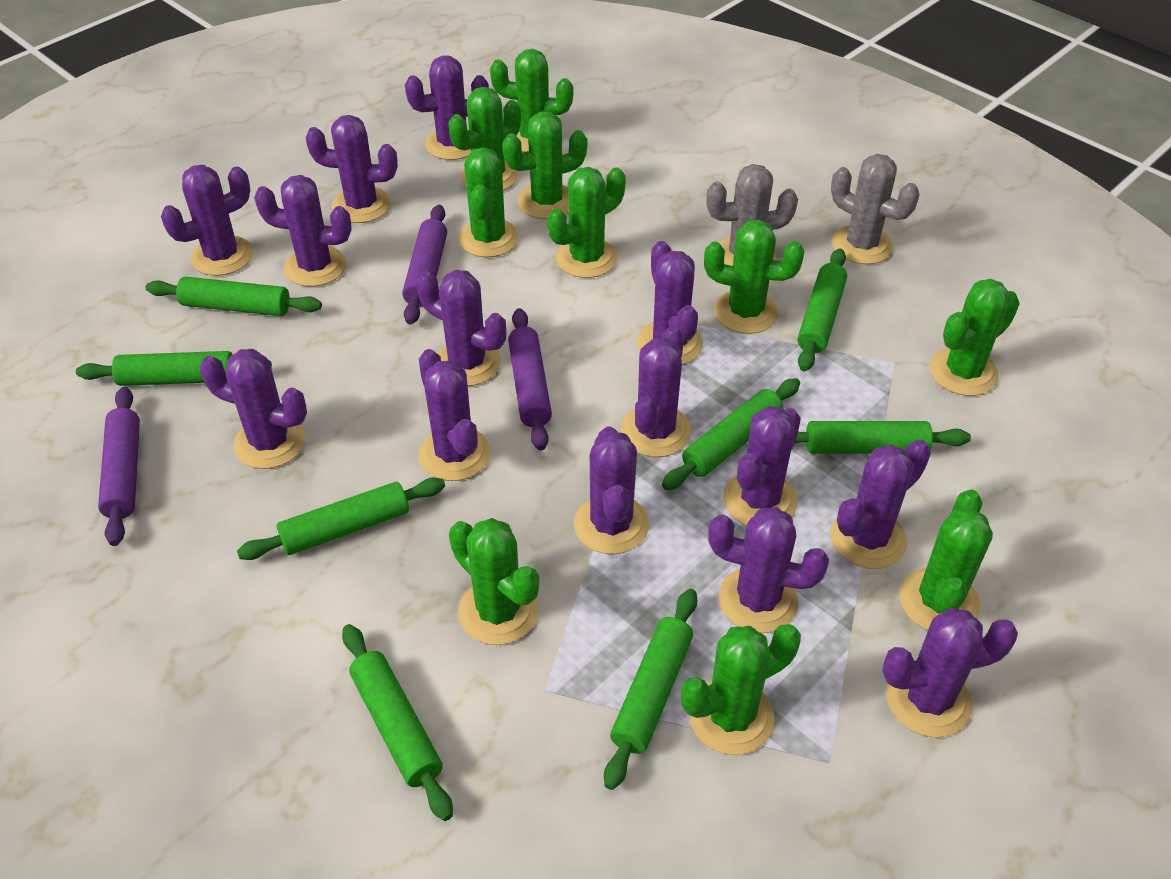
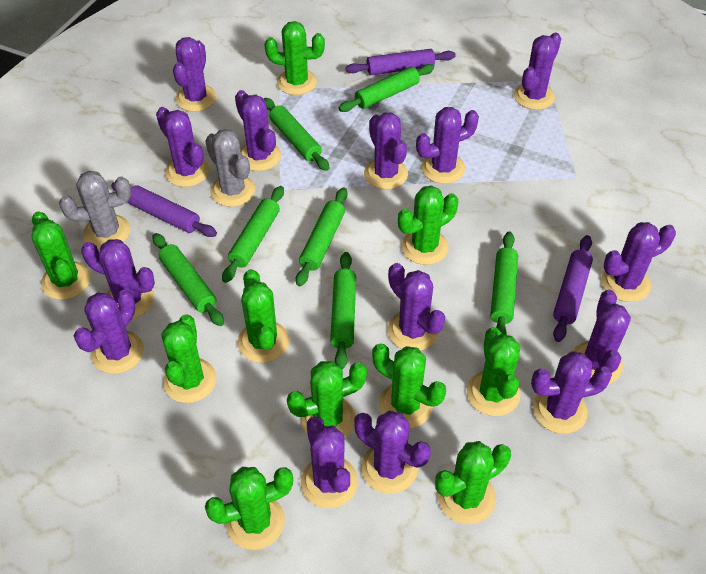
green rolling pin: [76,351,272,386] [146,277,322,316] [237,477,445,560] [342,624,453,821] [604,589,697,790] [662,378,800,490] [795,421,971,453] [797,249,847,371] = 8 -> [153,233,224,326] [222,186,284,283] [264,98,330,171] [296,187,348,286] [330,252,356,370] [339,64,434,112] [490,232,518,335] = 7

